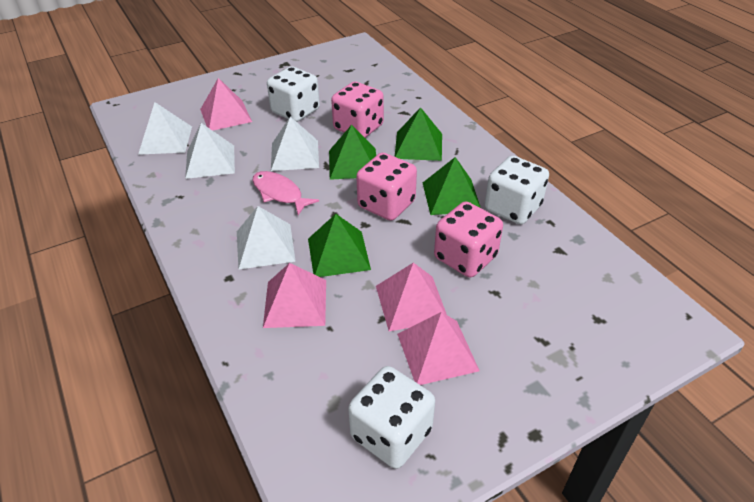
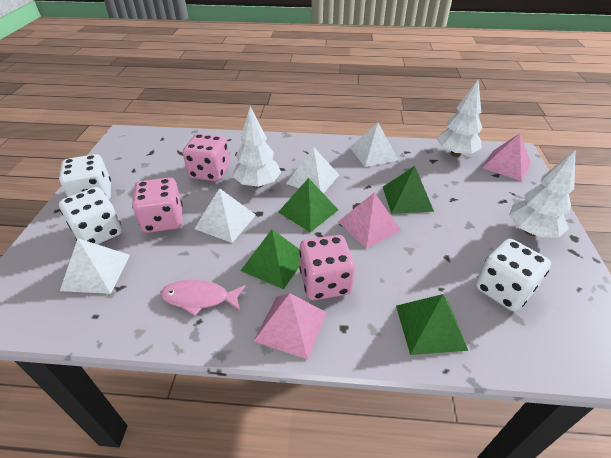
pink pyramid: [200,78,252,131] [263,263,326,328] [376,263,447,331] [397,312,480,385] = 4 -> [254,293,327,360] [338,193,401,248] [482,133,531,181] = 3
white tree: none = 0 -> [233,106,281,188] [437,79,482,157] [509,150,576,238] = 3

